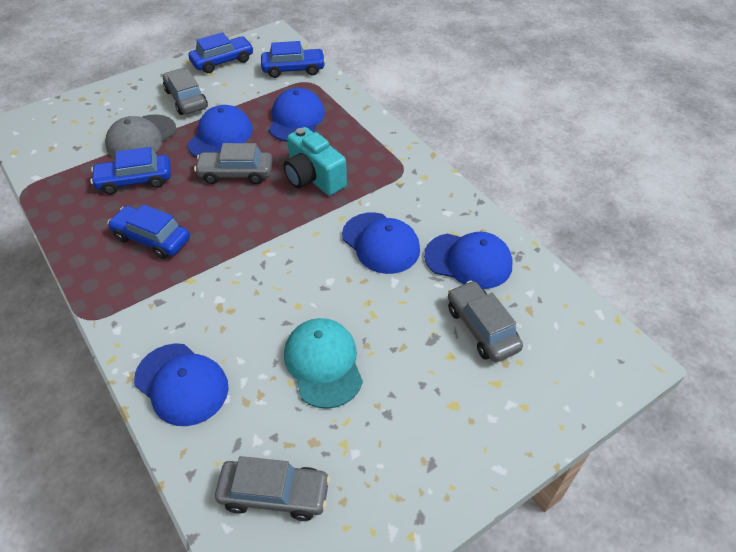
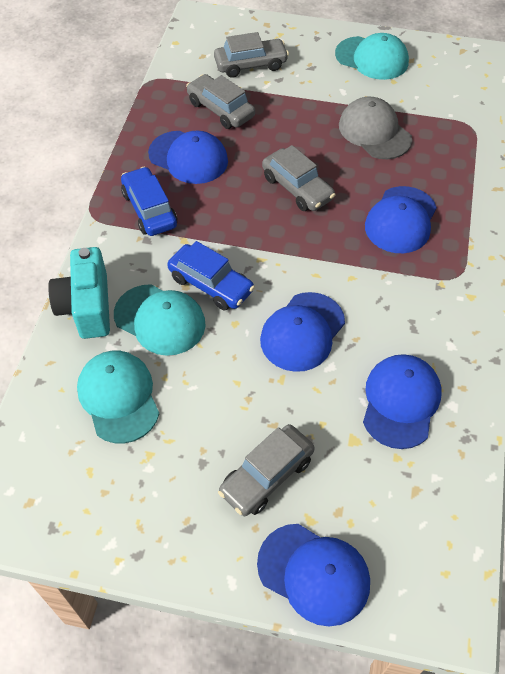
blue car: [90,147,171,194] [107,204,190,259] [188,32,254,73] [261,41,326,78] = 4 -> [121,167,177,236] [167,241,255,310] = 2
turquoise cap: [284,318,363,409] = 1 -> [77,351,159,444] [114,284,206,356] [335,33,409,80] = 3

